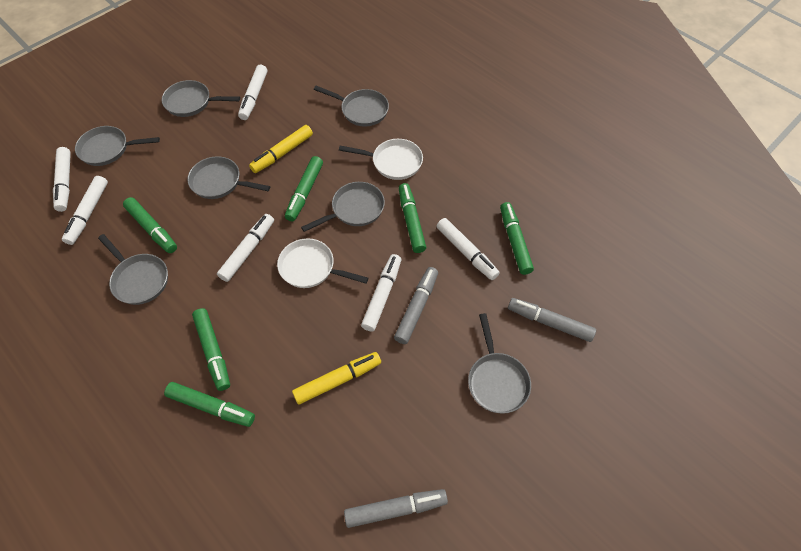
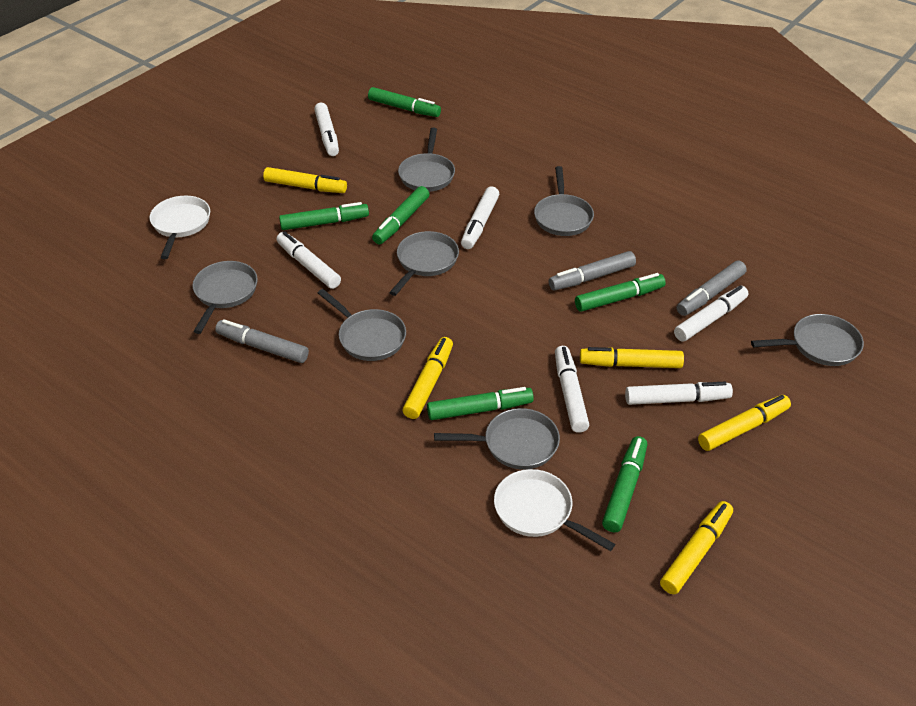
yellow marker: [249,125,313,173] [292,352,381,405] = 2 -> [263,167,347,193] [403,337,453,419] [580,347,684,368] [660,501,733,594] [698,395,791,451] = 5

